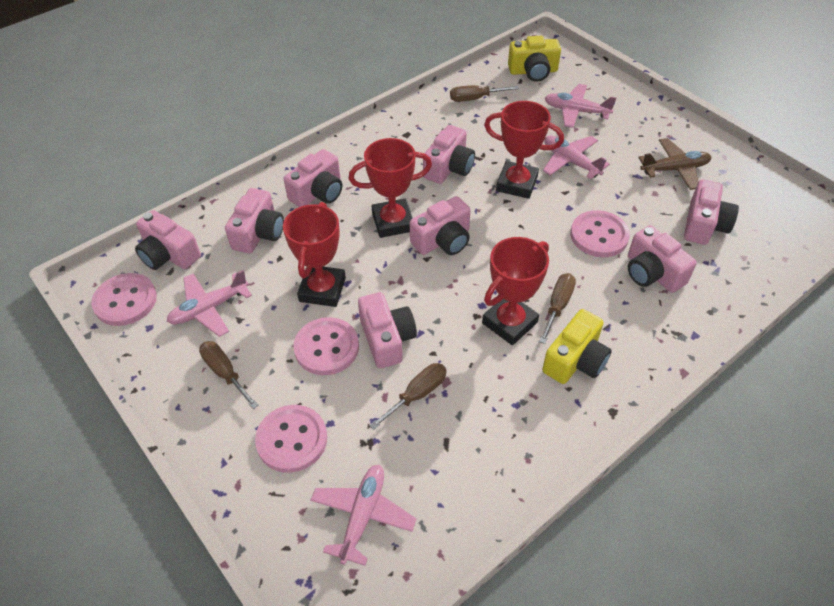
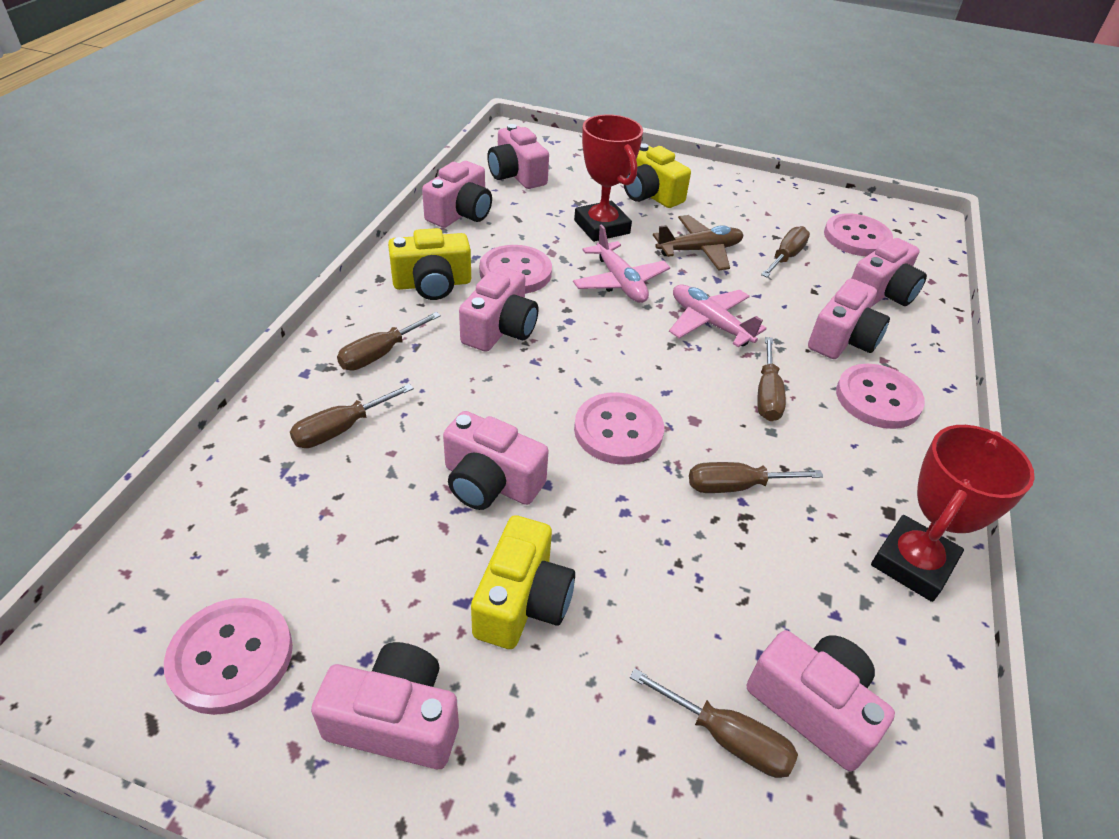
brown screwdriver: [199,341,259,409] [369,363,447,430] [450,85,519,102] [539,273,576,344] = 4 -> [290,384,414,448] [337,312,441,370] [630,668,798,778] [689,462,823,493] [757,337,786,421] [761,226,810,277] = 6
pink button: [91,273,157,326] [255,405,327,473] [293,317,359,375] [570,210,630,257] = 4 -> [164,598,293,715] [479,245,552,294] [574,392,664,465] [824,213,893,256] [836,364,925,429] = 5
pink plane: [167,270,252,337] [310,465,416,566] [543,136,610,179] [545,84,616,128] = 4 -> [573,225,670,303] [669,284,767,347] = 2
red trophy: [283,202,346,307] [348,138,432,238] [482,237,549,345] [484,101,564,199] = 4 -> [574,114,643,242] [871,425,1035,602] = 2
yellow camera: [508,36,561,82] [542,309,612,384] = 2 -> [388,228,471,300] [471,515,575,649] [624,143,691,208] = 3

